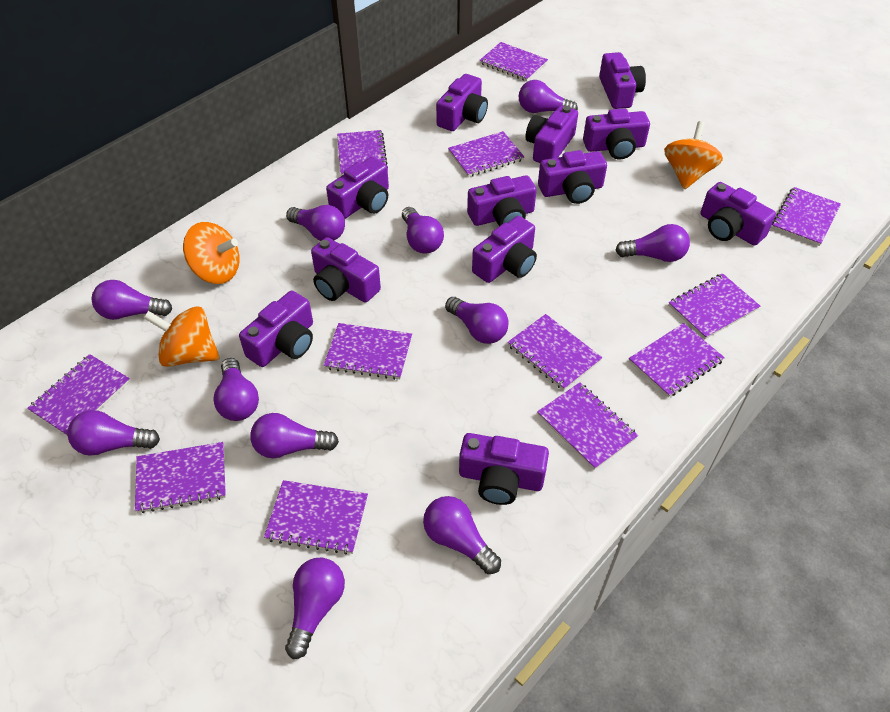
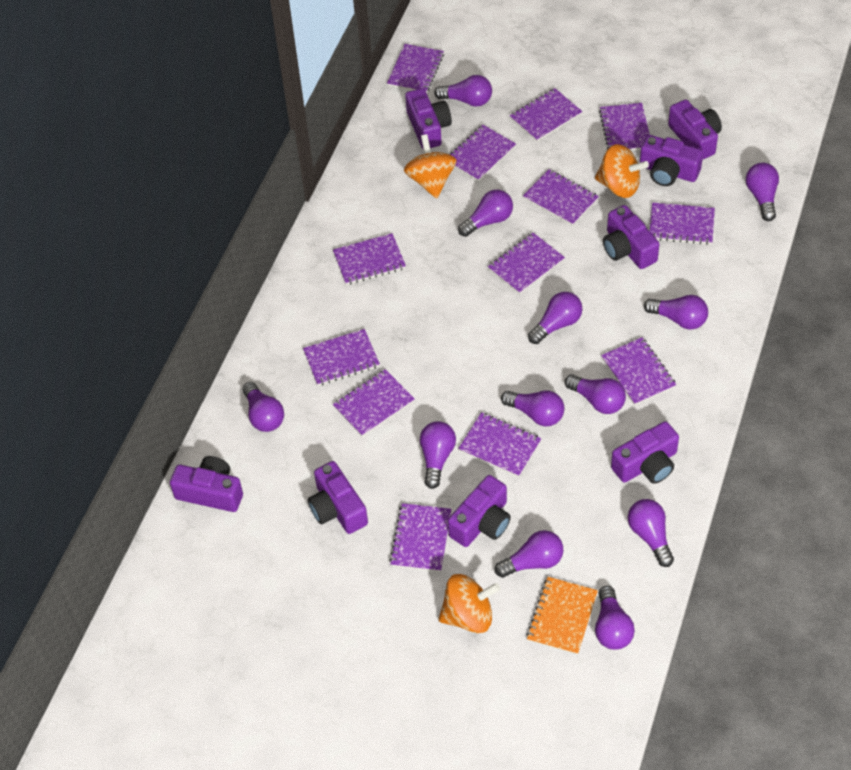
orange notebook: none = 0 -> [527,577,598,655] = 1
purple camera: [239,291,313,367] [311,237,381,302] [326,157,389,219] [436,74,488,131] [459,433,549,505] [467,175,537,226] [472,216,537,283] [526,105,578,163] [538,150,607,204] [583,108,650,160] [599,52,646,109] [701,182,776,246] = 12 -> [170,456,243,512] [308,461,368,534] [405,88,452,149] [448,475,511,547] [603,205,659,269] [611,421,679,484] [640,135,703,186] [668,100,722,160] = 8
purple light bulb: [67,410,160,456] [92,280,172,320] [213,358,259,421] [250,413,339,458] [285,557,345,659] [286,205,345,241] [402,207,444,254] [423,496,501,574] [445,297,509,344] [519,80,578,113] [615,224,690,262] = 11 -> [242,382,284,432] [420,421,456,489] [434,75,492,107] [458,190,513,237] [495,530,563,578] [501,391,564,427] [528,292,582,344] [565,374,626,414] [595,586,635,650] [628,499,674,567] [644,295,708,330] [746,163,779,221] = 12
purple notebook: [27,354,130,435] [135,442,226,513] [264,480,368,555] [324,323,412,380] [337,130,388,176] [448,131,524,177] [479,42,548,81] [508,314,602,390] [537,382,638,470] [629,323,725,398] [668,273,760,339] [772,187,841,246] = 12 -> [303,329,380,386] [333,233,406,285] [333,369,415,437] [387,44,444,93] [390,503,451,572] [450,125,516,181] [458,412,542,477] [488,233,565,294] [510,88,582,141] [523,169,599,226] [599,103,650,151] [601,337,676,405] [650,203,715,245] = 13

